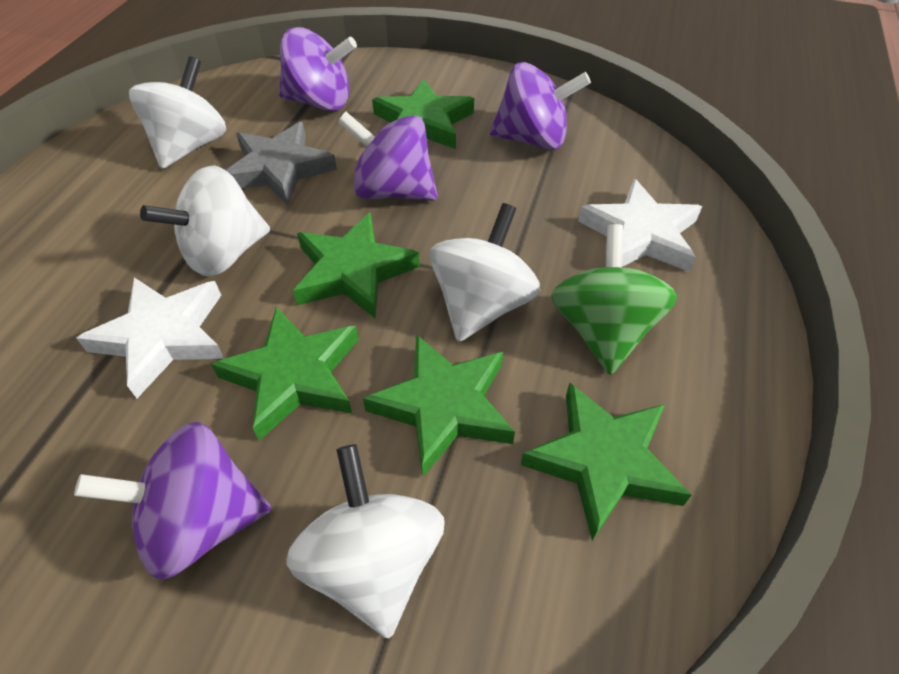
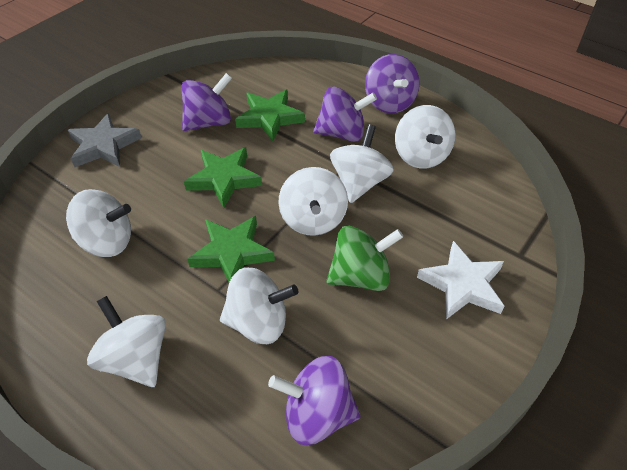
green star: [211,307,359,441] [293,213,420,319] [363,334,515,477] [372,78,474,149] [521,382,691,541] = 5 -> [184,147,262,208] [187,216,275,282] [235,90,305,141] = 3
white spinning top: [129,56,226,169] [140,165,270,277] [286,444,445,638] [430,203,540,342] = 4 -> [66,189,131,257] [87,296,166,387] [220,267,298,344] [278,167,348,236] [330,124,394,203] [395,105,455,169] = 6
white star: [76,277,224,398] [578,179,702,272] = 2 -> [417,241,504,319] = 1

